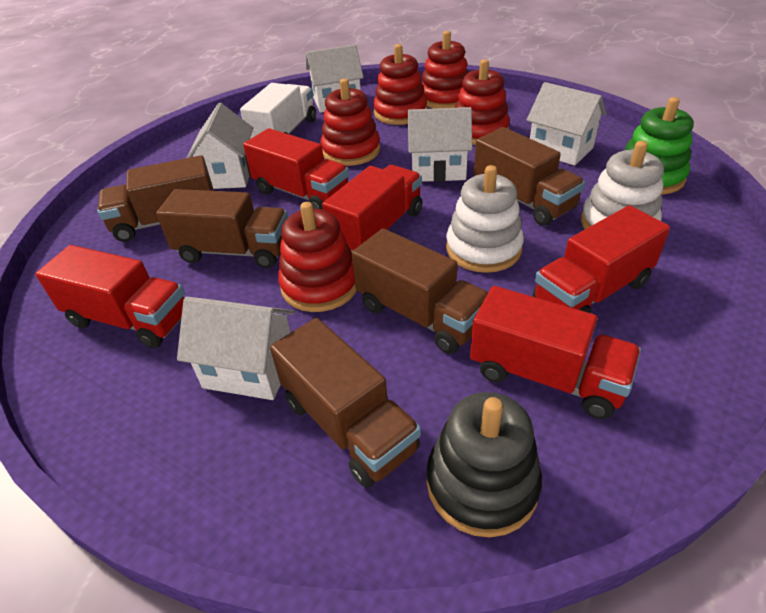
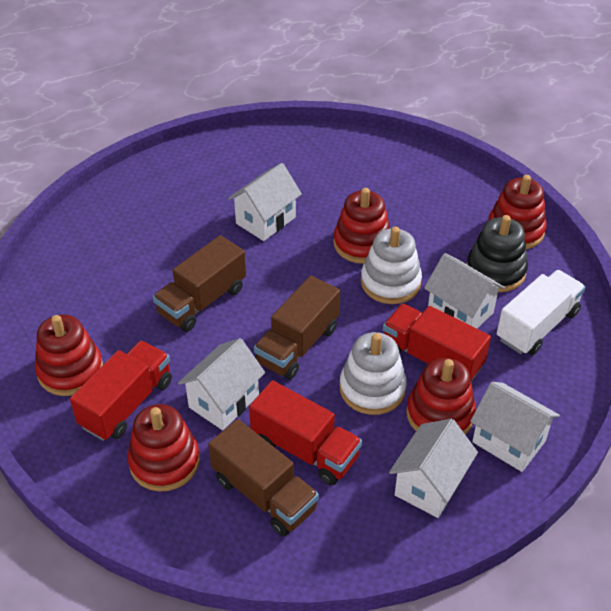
brown truck: [97,155,214,242] [156,189,288,268] [270,318,421,488] [352,228,488,354] [474,127,585,226] = 5 -> [153,235,246,332] [208,419,319,536] [254,276,340,380] = 3
green stacking toy: [625,97,693,195] = 1 -> none = 0
red truck: [35,245,185,349] [243,128,349,210] [322,165,422,252] [470,286,641,419] [533,205,670,313] = 5 -> [70,341,172,441] [249,380,362,485] [383,304,491,381] = 3

